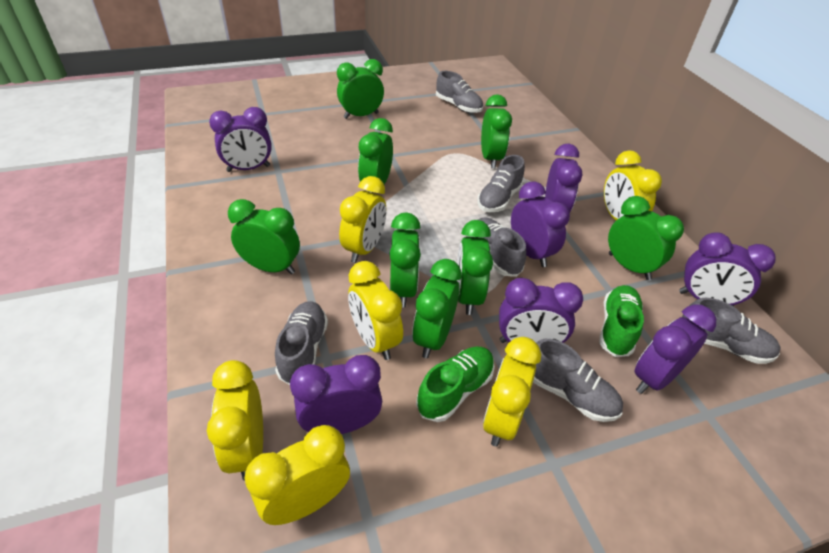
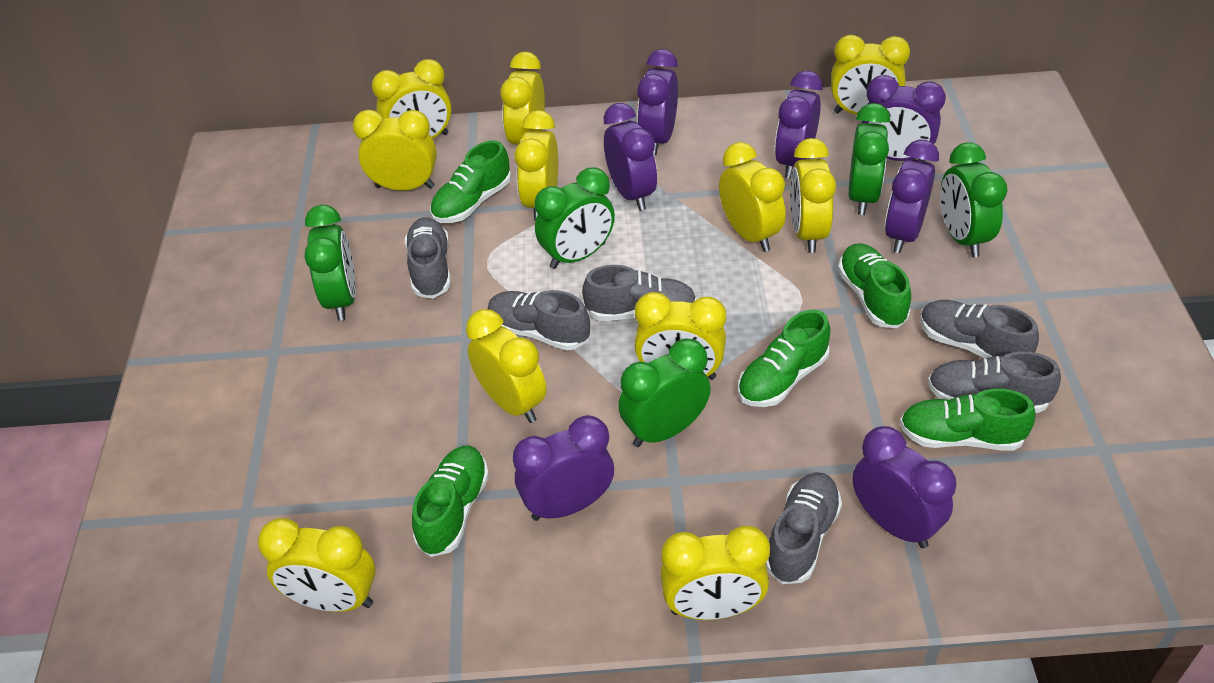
green clock: [228,199,300,274] [337,59,384,119] [358,118,393,193] [390,212,421,308] [412,259,462,358] [456,220,493,315] [481,94,512,168] [608,196,684,280] = 8 -> [305,205,356,321] [535,167,615,269] [618,338,711,447] [848,103,890,215] [940,142,1007,257] = 5
green shoe: [416,346,495,422] [599,285,644,357] = 2 -> [412,446,489,557] [430,140,511,223] [738,310,831,407] [838,243,911,328] [900,388,1035,451] = 5
yellow clock: [207,360,263,480] [245,425,350,525] [339,176,386,263] [348,261,403,360] [483,337,541,447] [604,150,662,220] = 6 -> [258,518,376,612] [353,110,437,191] [372,59,452,139] [466,309,547,423] [501,51,545,145] [515,110,558,221] [634,292,726,380] [660,526,770,620] [719,142,786,252] [790,138,836,253] [831,35,910,115] = 11

